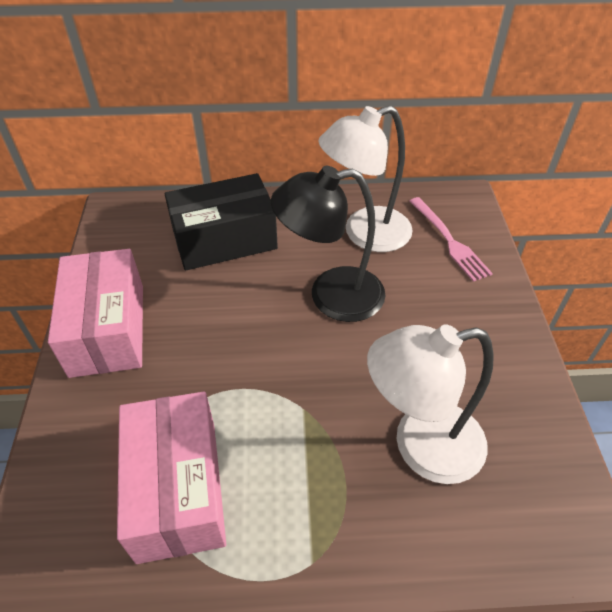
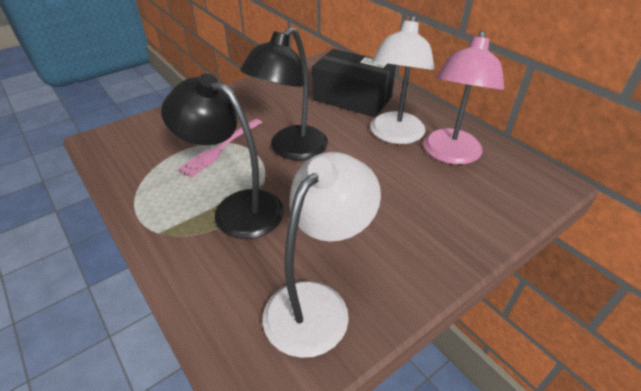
black lamp: [271,166,386,322] = 1 -> [161,74,284,239] [240,27,328,160] = 2
pink box: [48,249,143,378] [117,391,226,564] = 2 -> none = 0
pink lamp: none = 0 -> [423,31,504,165] = 1

